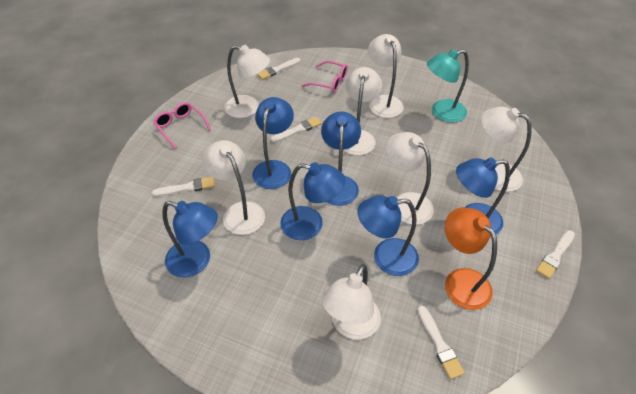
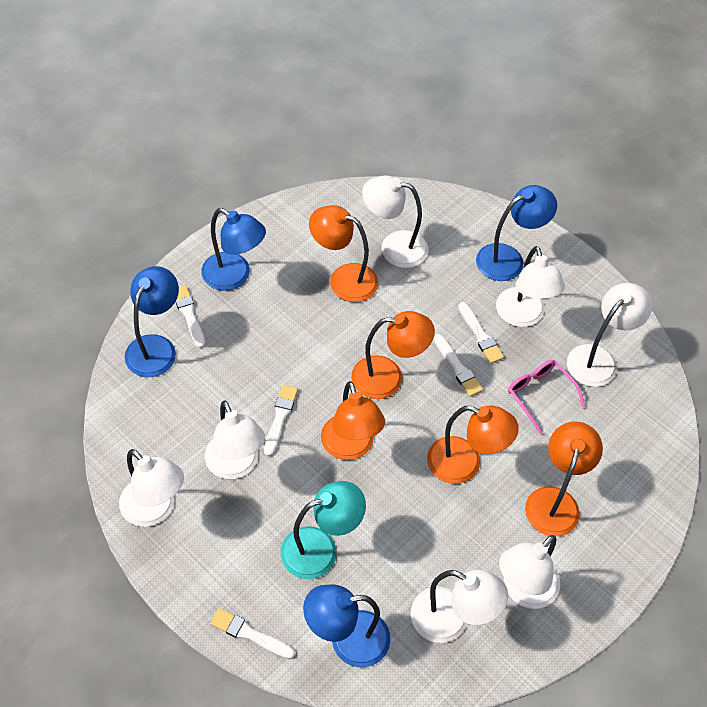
blue lamp: [162,201,218,278] [252,97,294,189] [280,162,346,240] [321,111,361,206] [357,195,419,276] [456,157,510,234] = 6 -> [125,266,179,377] [201,208,266,291] [303,584,390,667] [476,185,557,281] = 4
orange lamp: [445,207,497,310] = 1 -> [309,205,378,302] [321,381,385,460] [351,311,435,399] [427,406,519,484] [525,421,603,536] = 5
pink glasses: [153,102,211,149] [302,61,348,93] = 2 -> [508,360,585,434] = 1

